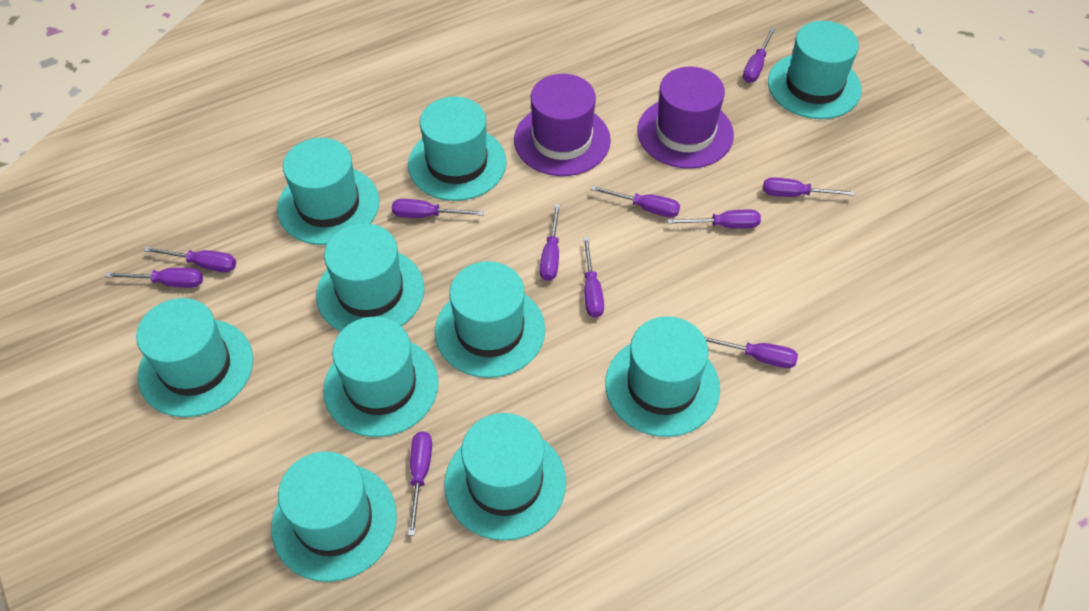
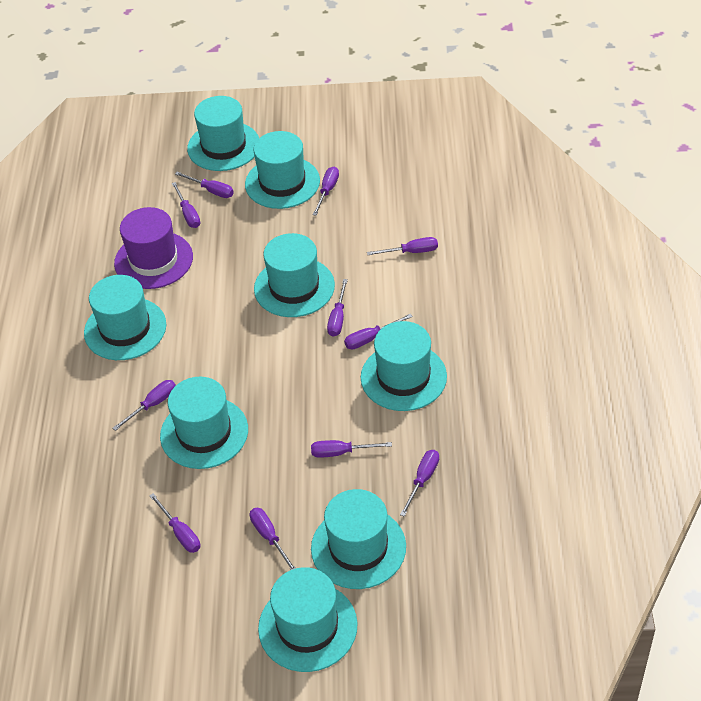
purple hat: [514,74,611,176] [637,67,734,169] = 2 -> [114,207,193,289] = 1
turquoise hat: [136,298,253,417] [271,451,397,582] [277,138,379,245] [316,223,424,332] [323,317,439,437] [408,97,507,201] [435,261,545,378] [444,413,566,541] [605,316,720,437] [768,21,862,119] = 10 -> [84,275,166,360] [160,377,248,469] [187,96,259,171] [245,131,320,209] [254,233,335,317] [258,567,357,672] [311,489,406,589] [361,321,447,411] = 8

